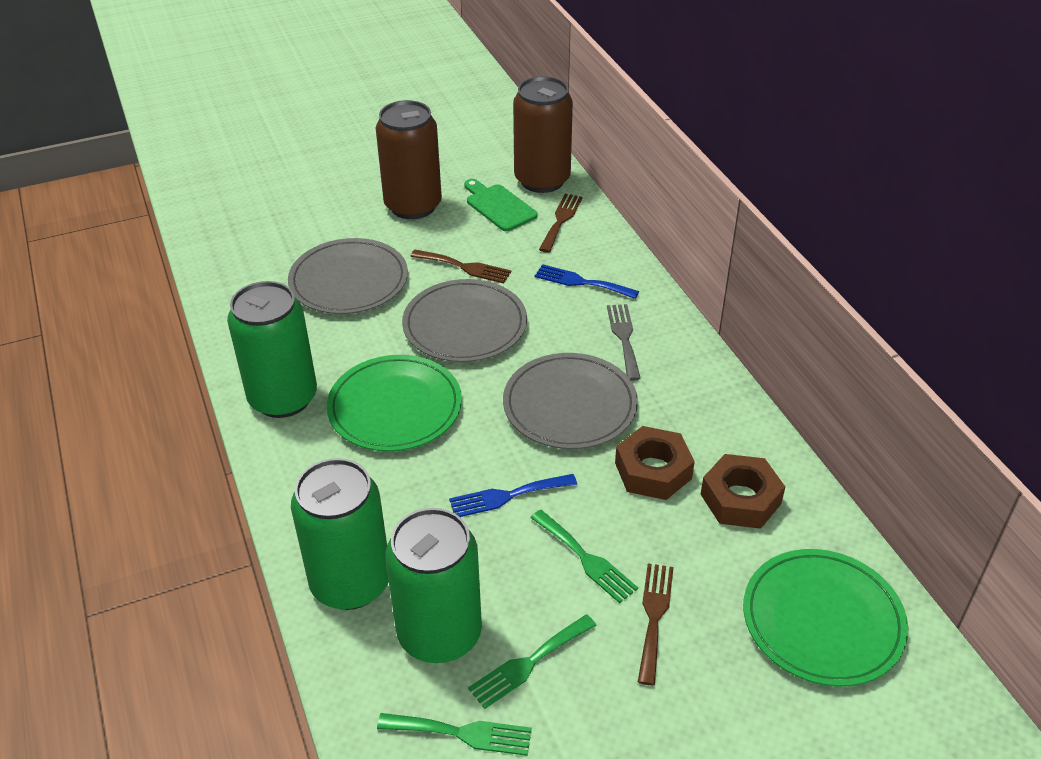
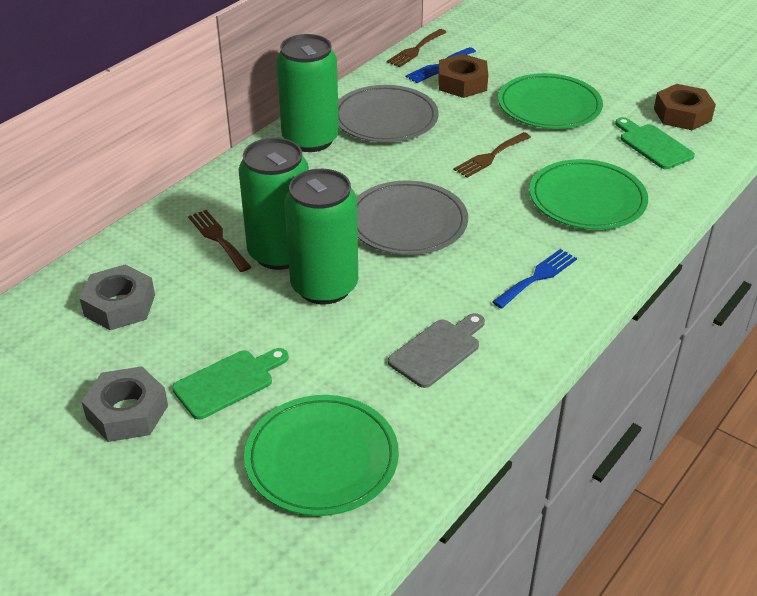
brown can: [376,100,442,219] [513,76,573,193] = 2 -> none = 0
green cutting board: [464,179,537,231] = 1 -> [172,348,289,420] [615,117,695,169] = 2
green fork: [377,713,532,756] [468,614,597,709] [531,510,638,603] = 3 -> none = 0
green plate: [327,355,462,451] [743,549,908,686] = 2 -> [244,395,399,516] [498,73,603,129] [530,159,648,230] = 3
grey cutting board: none = 0 -> [388,313,485,388] = 1
grey fork: [607,304,641,381] = 1 -> none = 0
grey nut: none = 0 -> [79,264,155,330] [81,366,168,442] = 2
grey plate: [288,238,408,314] [402,279,527,362] [503,353,638,449] = 3 -> [338,85,439,142] [357,180,468,255] = 2

